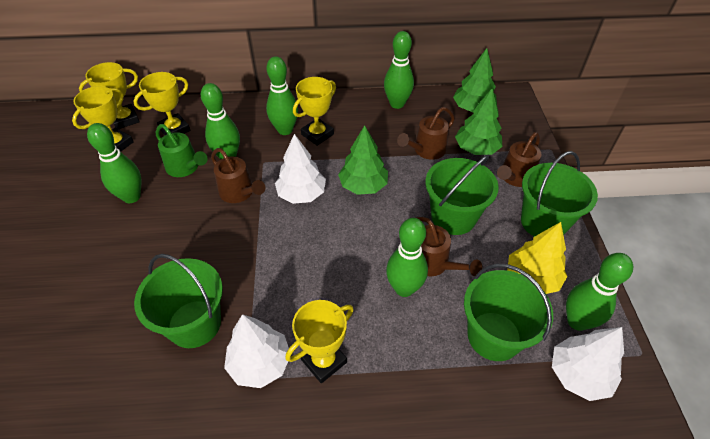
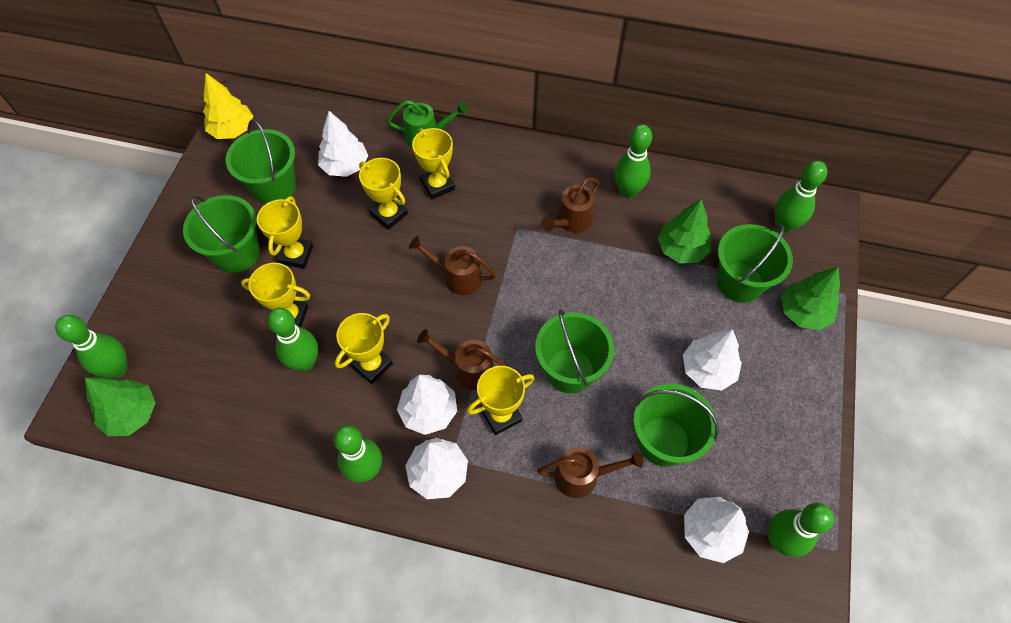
green bucket: [134,254,223,348] [425,155,499,235] [464,264,553,361] [521,151,598,237] = 4 -> [183,195,260,273] [226,119,296,204] [535,309,614,394] [633,384,719,467] [717,224,793,303] = 5
white tree: [224,314,289,388] [275,134,326,204] [552,327,624,401] = 3 -> [318,111,368,177] [397,375,457,435] [405,438,468,499] [683,329,742,391] [684,497,749,563] = 5
yellow trophy: [72,86,134,152] [79,62,140,129] [133,72,190,135] [286,300,354,383] [293,77,336,146] = 5 -> [241,263,311,327] [257,196,313,269] [335,313,393,384] [359,158,408,230] [412,128,455,200] [467,366,535,435] = 6

